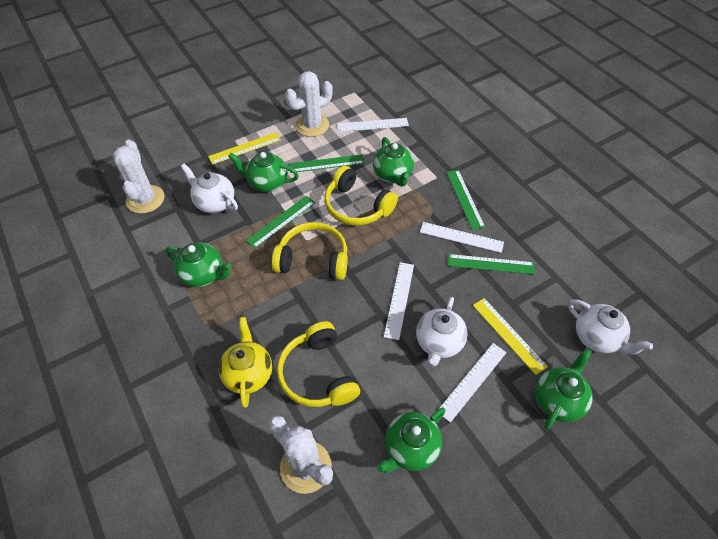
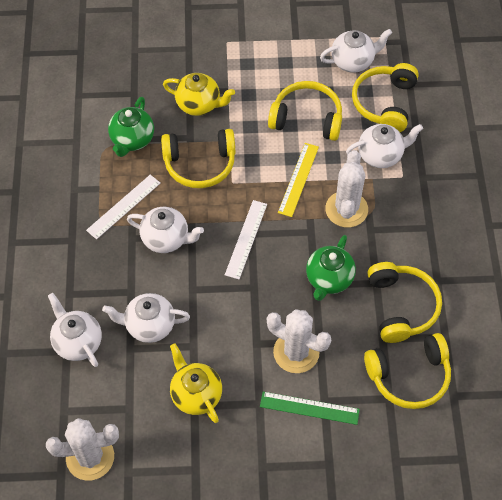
green ruler: [246,196,316,248] [289,154,365,173] [446,170,485,230] [448,254,535,275] = 4 -> [260,392,360,425] = 1
green teapot: [165,242,231,287] [228,152,299,192] [373,137,414,187] [377,407,446,473] [535,348,593,430] = 5 -> [108,97,154,157] [306,235,356,301] = 2
white ruler: [337,118,409,132] [384,262,414,340] [420,222,504,253] [439,343,507,423] = 4 -> [86,175,161,240] [225,200,267,279] = 2
white teapot: [180,163,238,213] [416,297,468,367] [568,299,653,355] = 3 -> [48,293,102,367] [102,293,190,343] [127,207,204,253] [320,29,392,73] [346,124,423,168] = 5
yellow headphones: [272,222,348,280] [277,321,360,407] [325,166,398,226] = 3 -> [161,129,235,188] [268,81,342,141] [352,63,419,132] [364,333,451,409] [367,262,442,343] = 5
yellow ruler: [208,132,281,165] [473,298,548,375] = 2 -> [278,143,319,217] = 1
yellow teapot: [218,317,272,408] = 1 -> [163,73,235,116] [170,343,222,423] = 2

